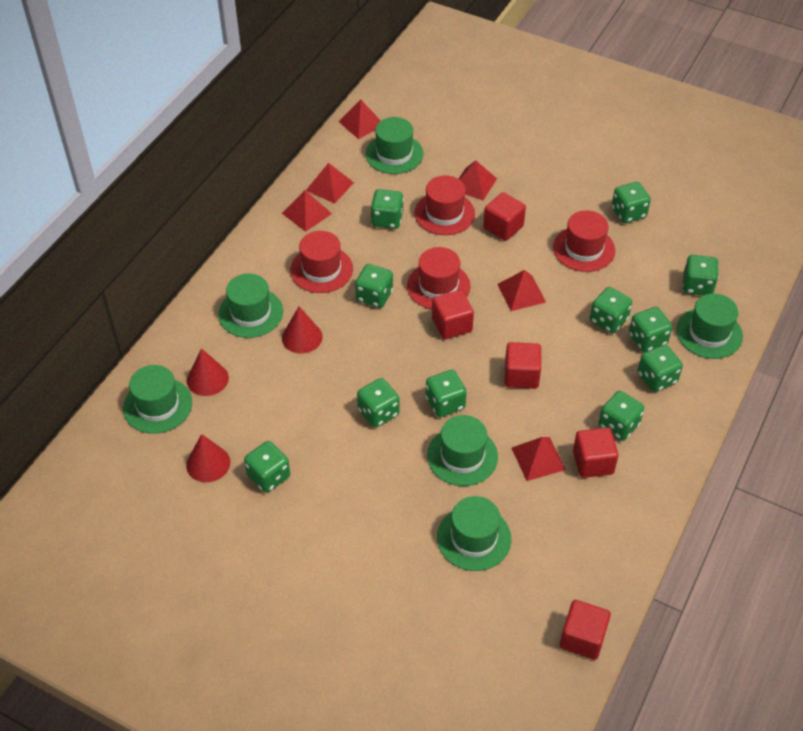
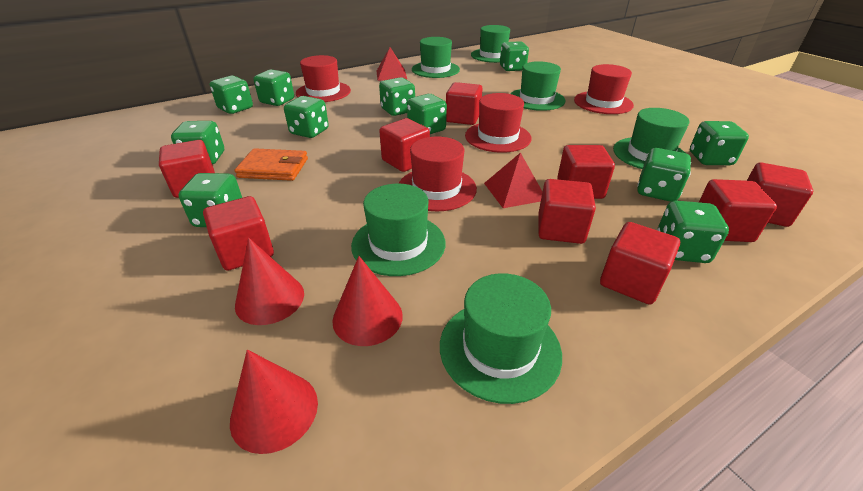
orange wallet: none = 0 -> [235,148,308,181] = 1
red cube: [432,290,474,339] [483,192,526,241] [505,342,541,389] [560,600,611,660] [573,428,619,478] = 5 -> [159,140,215,198] [203,196,274,271] [379,118,430,172] [446,82,483,125] [538,179,596,244] [557,145,615,199] [600,222,680,305] [699,179,777,242] [747,163,813,227] = 9
red pyramid: [282,190,332,232] [306,163,354,204] [338,100,381,139] [459,160,497,200] [498,270,546,311] [512,437,566,481] = 6 -> [376,47,407,81] [484,152,543,208] = 2

